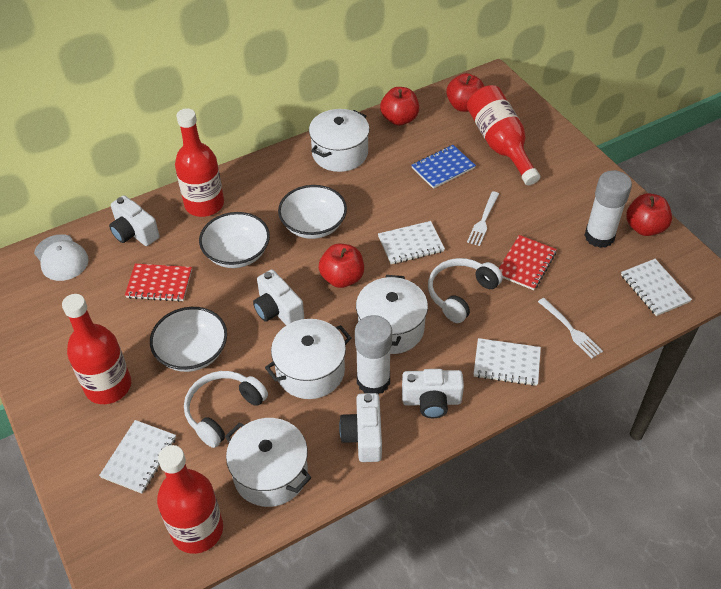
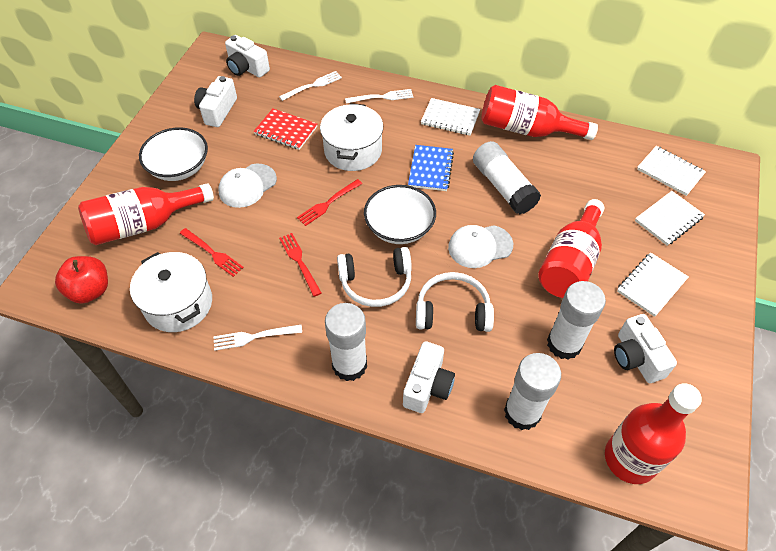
red apple: [318,244,364,288] [380,87,419,125] [446,73,484,112] [626,193,672,236] = 4 -> [55,256,108,304] = 1
red fork: none = 0 -> [179,228,244,277] [279,233,322,297] [297,179,362,226] = 3
red notebook: [125,264,192,302] [499,235,557,290] = 2 -> [254,109,317,150] = 1
white bowl: [150,307,227,372] [199,212,270,268] [278,185,347,239] = 3 -> [139,127,208,181] [364,185,436,244] = 2
white cap: [34,234,89,281] = 1 -> [218,164,277,208] [448,225,513,268] = 2
white fork: [467,191,499,246] [538,298,603,358] = 2 -> [214,325,302,351] [279,71,342,101] [345,89,413,104] = 3
white glue stick: [355,315,392,394] [584,170,632,248] = 2 -> [325,303,367,381] [473,141,541,215] [504,353,561,430] [547,281,606,360] = 4
white pot: [225,418,311,507] [265,319,351,399] [309,109,370,172] [356,275,428,354] = 4 -> [130,252,212,332] [320,103,383,171] = 2

